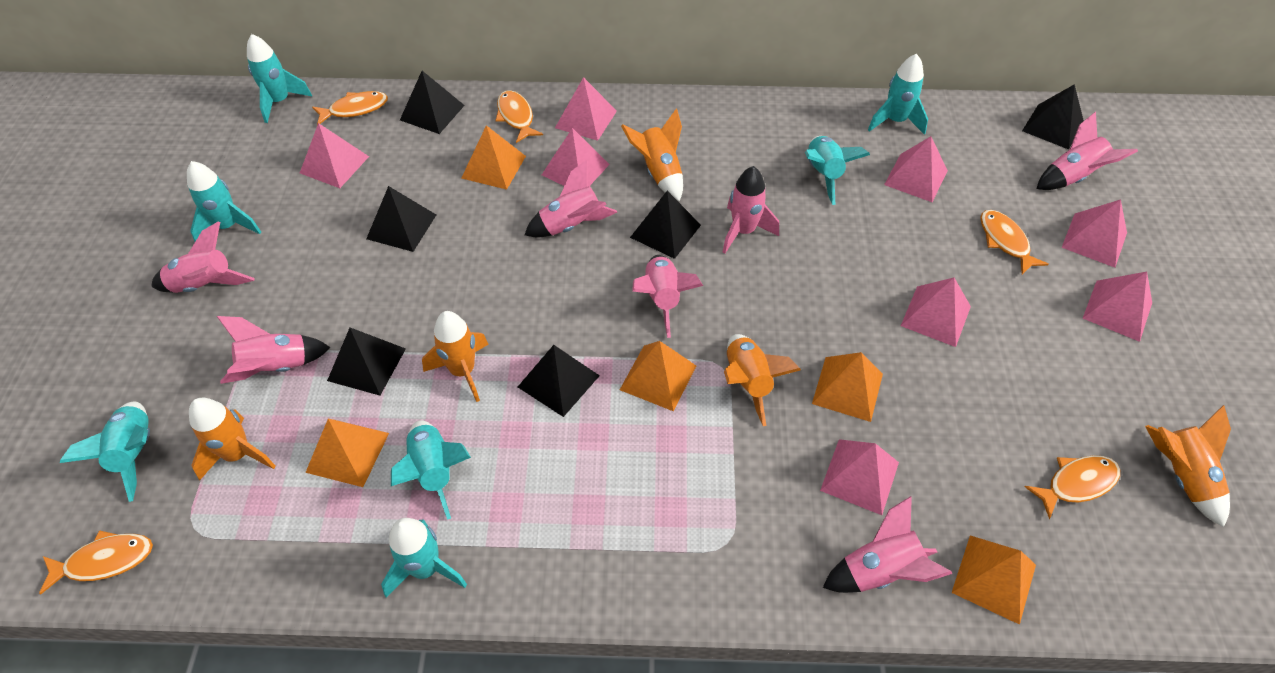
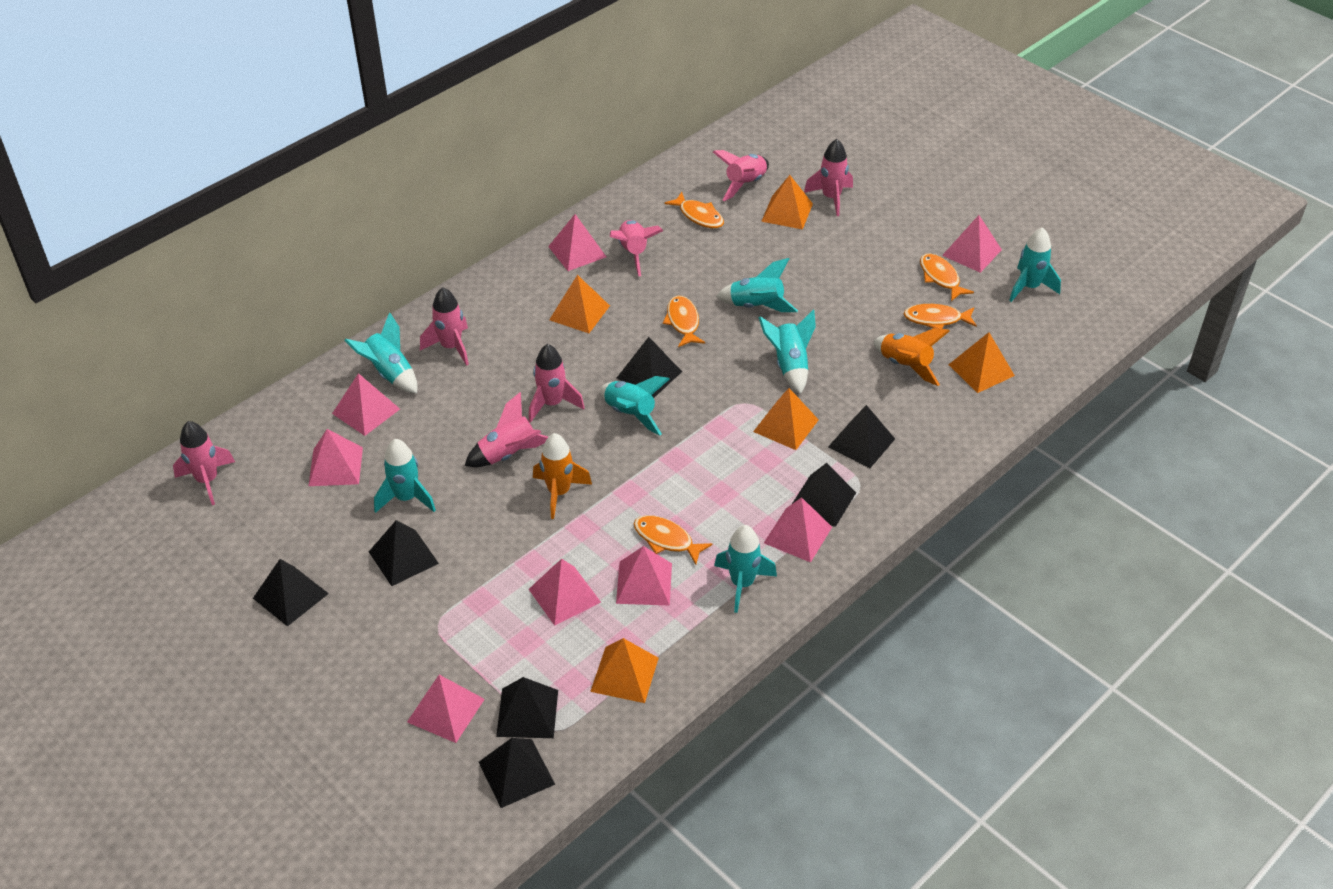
black pyramid: [327,328,406,396] [366,186,436,252] [400,71,465,134] [518,345,600,417] [630,191,701,259] [1022,84,1084,150] = 6 -> [253,559,329,627] [369,520,439,586] [479,738,555,808] [496,677,558,738] [617,337,682,398] [792,463,856,527] [828,405,895,468] = 7
orange rocket: [189,398,276,481] [422,311,489,402] [621,109,683,202] [724,334,801,426] [1145,405,1231,527] = 5 -> [533,433,592,519] [873,328,949,386] = 2

